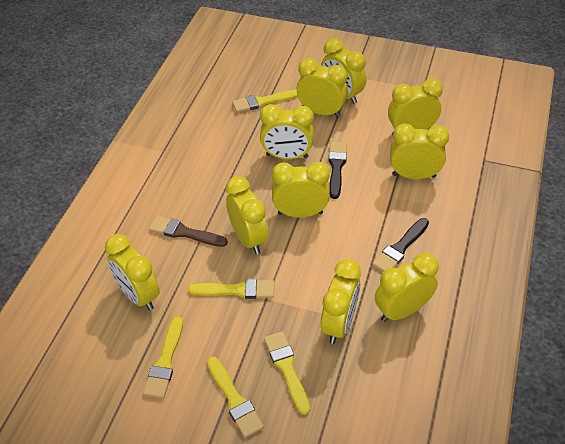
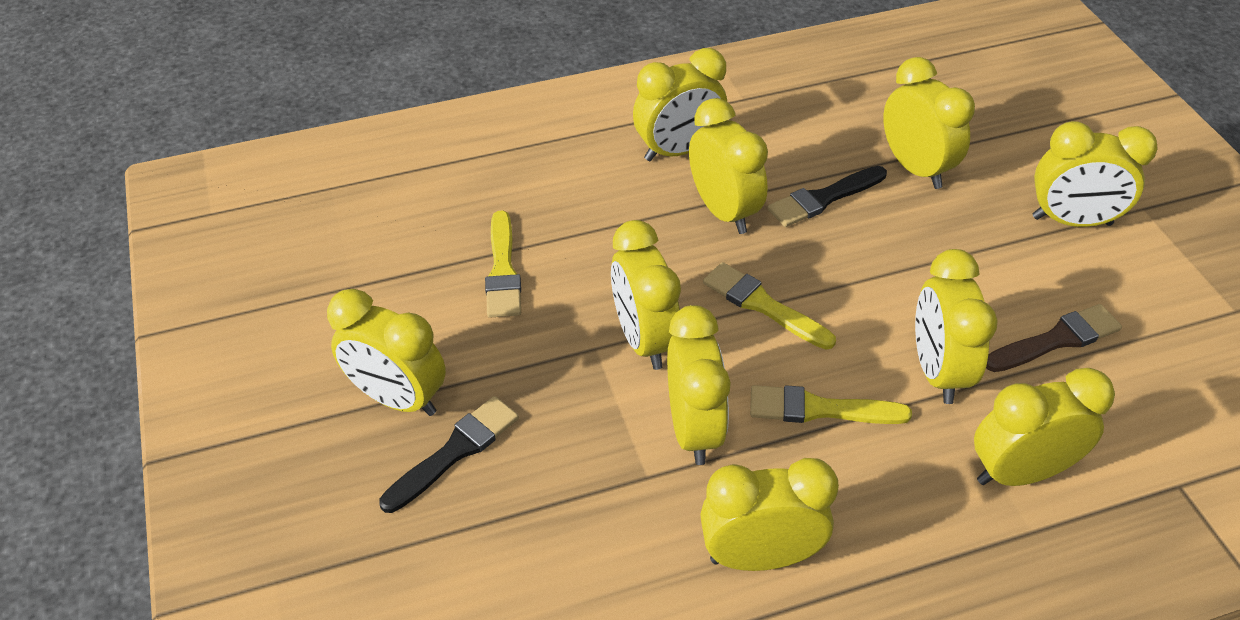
yellow brush: [143,316,183,398] [188,279,274,299] [207,356,264,438] [232,90,298,112] [264,331,310,415] = 5 -> [485,211,521,318] [703,262,836,349] [750,385,912,424] = 3

